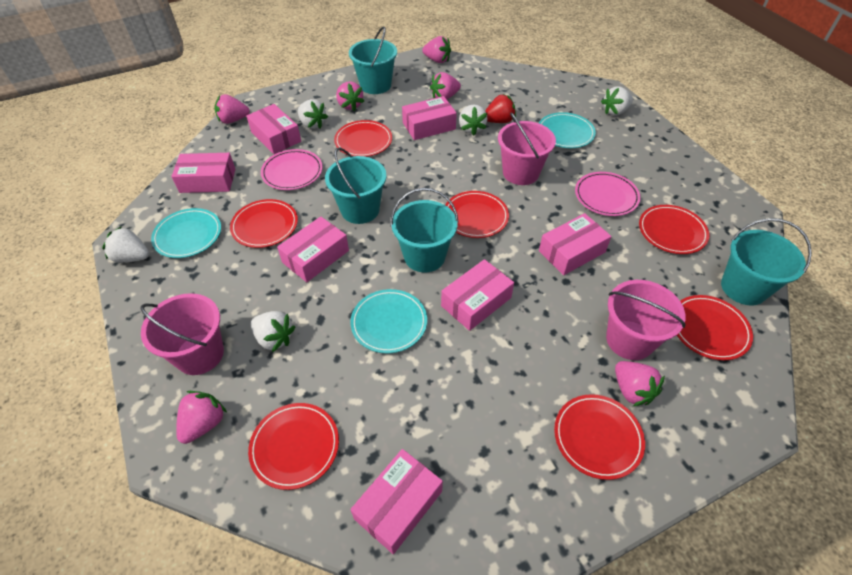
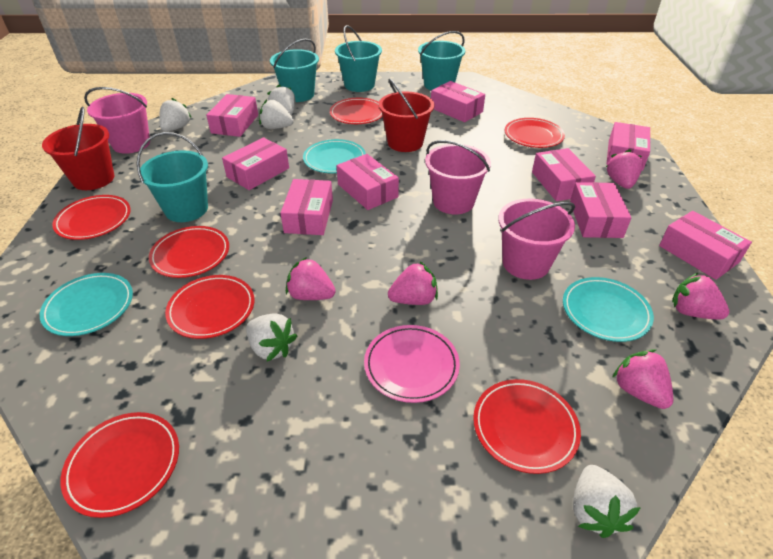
pink box: [172,153,235,193] [246,104,301,154] [277,216,349,282] [350,449,443,554] [402,96,457,140] [441,259,514,331] [539,213,612,275] = 7 -> [206,94,258,137] [222,137,289,190] [281,179,333,235] [337,154,399,210] [431,81,485,122] [532,148,596,201] [570,182,632,238] [606,122,650,171] [659,211,752,280] = 9
pink plate: [261,149,323,190] [575,172,641,216] = 2 -> [364,325,460,403] = 1
pink strawberry: [176,391,227,444] [215,94,250,124] [336,81,364,111] [422,36,451,63] [430,72,461,99] [615,361,665,406] = 6 -> [286,257,336,300] [388,262,438,305] [606,149,643,189] [612,349,674,409] [672,273,729,320] = 5
red bucket: none = 0 -> [42,107,114,190] [378,78,435,152] = 2
red strawberry: [485,94,516,123] = 1 -> none = 0

